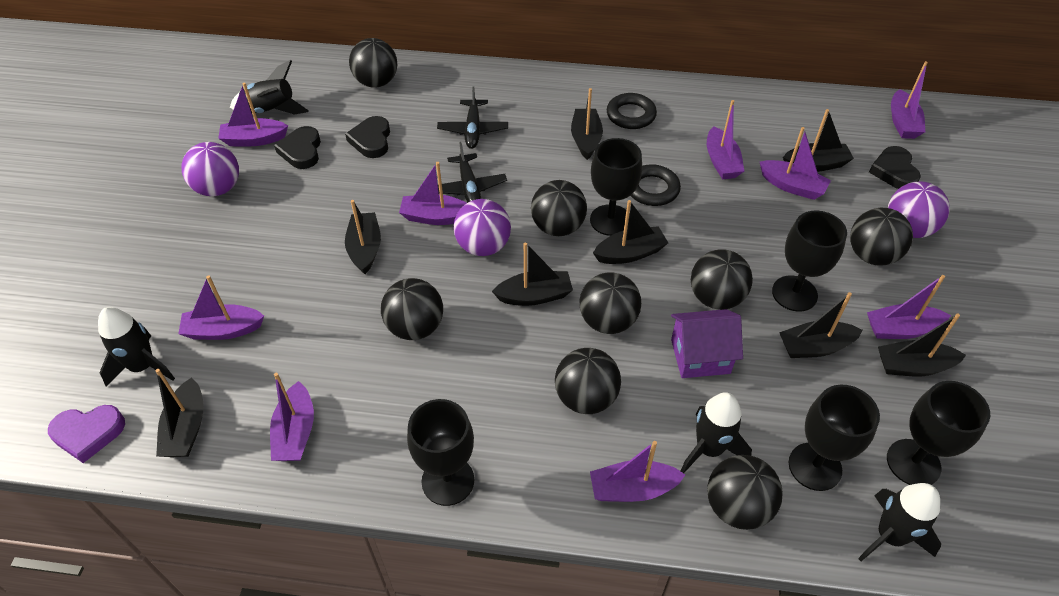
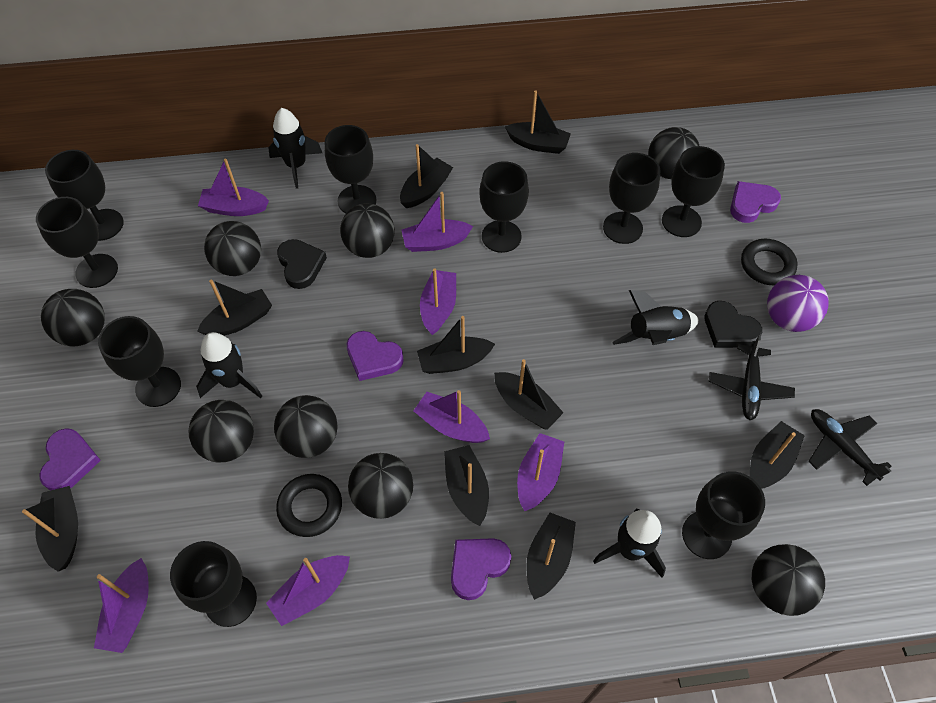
black boat: [155,369,204,457] [345,200,381,274] [492,243,573,306] [571,88,603,160] [593,200,668,264] [779,292,863,358] [783,109,854,172] [878,313,966,377] = 8 -> [22,486,78,572] [197,280,272,336] [400,144,453,208] [417,316,495,374] [444,445,489,526] [494,359,564,430] [505,90,571,154] [526,513,576,600] [750,421,805,489] = 9
black goblet: [407,399,474,506] [590,138,642,236] [772,211,847,312] [789,385,880,491] [887,381,990,485] = 5 -> [36,197,118,288] [45,150,124,241] [98,316,181,407] [170,541,257,627] [325,125,376,213] [479,161,529,253] [603,153,660,244] [662,146,725,237] [682,471,765,559] = 9
black heart: [274,126,321,169] [345,116,390,158] [869,146,921,189] = 3 -> [277,239,327,289] [704,301,762,348] = 2
purple ball: [182,142,239,196] [454,199,511,256] [888,182,950,238] = 3 -> [767,275,829,332] = 1
purple boat: [178,275,264,340] [218,83,288,146] [270,373,314,461] [399,162,467,225] [590,441,685,502] [707,100,744,179] [760,127,831,200] [867,275,951,339] [891,61,928,139] = 9 -> [94,558,149,653] [198,159,269,216] [266,555,350,626] [402,192,473,252] [413,390,490,443] [420,269,456,335] [517,433,564,511] = 7
purple heart: [48,405,125,463] = 1 -> [40,428,101,491] [346,331,404,381] [451,538,511,600] [730,181,781,223] = 4
purple house: [671,309,743,378] = 1 -> none = 0

